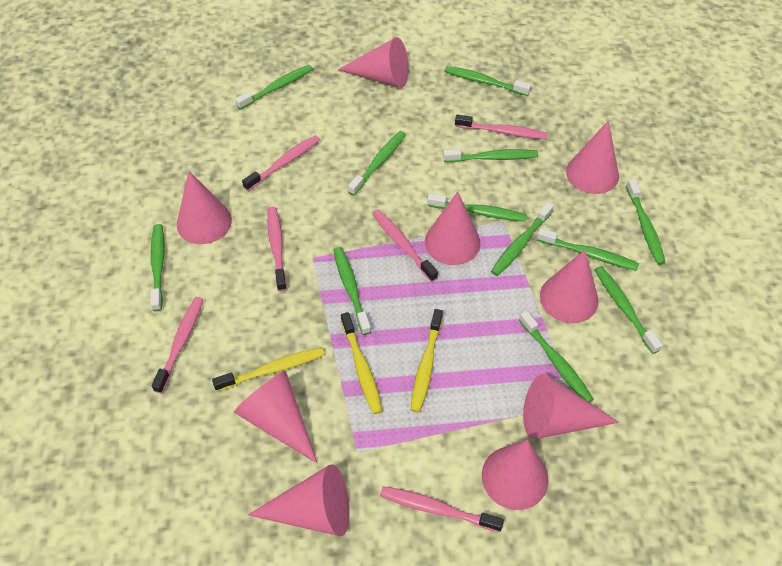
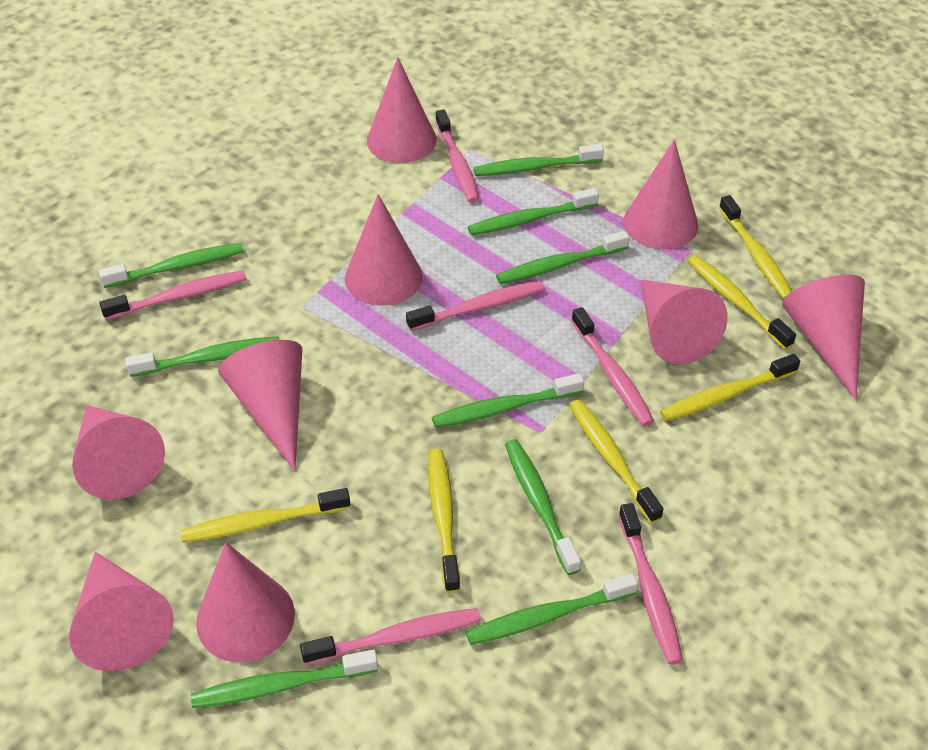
green toothbrush: [150,224,165,311] [235,65,313,110] [334,247,371,335] [348,131,406,196] [427,193,527,222] [443,149,538,162] [445,66,531,96] [491,202,554,276] [519,311,594,403] [537,228,639,271] [595,266,662,354] [626,179,666,265] = 12 -> [98,243,243,288] [125,336,280,377] [191,650,378,708] [432,373,584,428] [466,573,638,645] [468,188,599,235] [474,144,604,176] [496,231,630,284] [505,439,581,575] = 9
yellow toothbrush: [212,347,325,391] [341,312,383,414] [410,309,443,413] = 3 -> [181,488,350,542] [428,449,460,593] [569,399,663,523] [660,354,800,421] [688,255,796,350] [719,195,792,299] = 6

